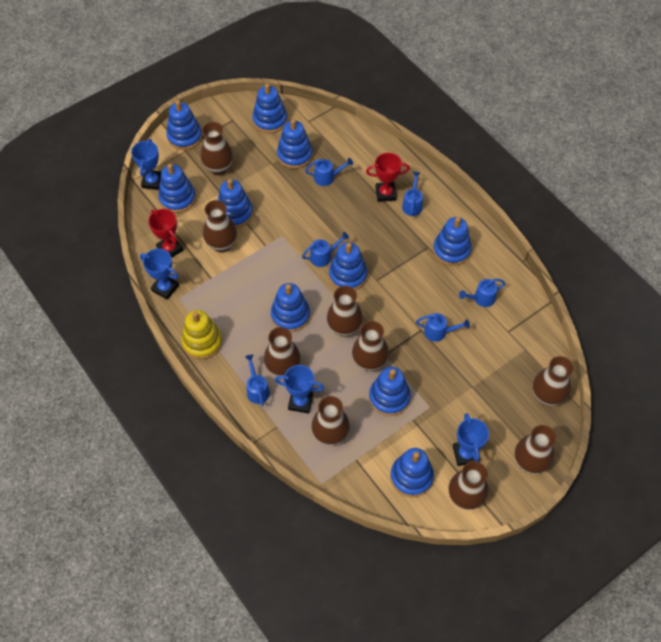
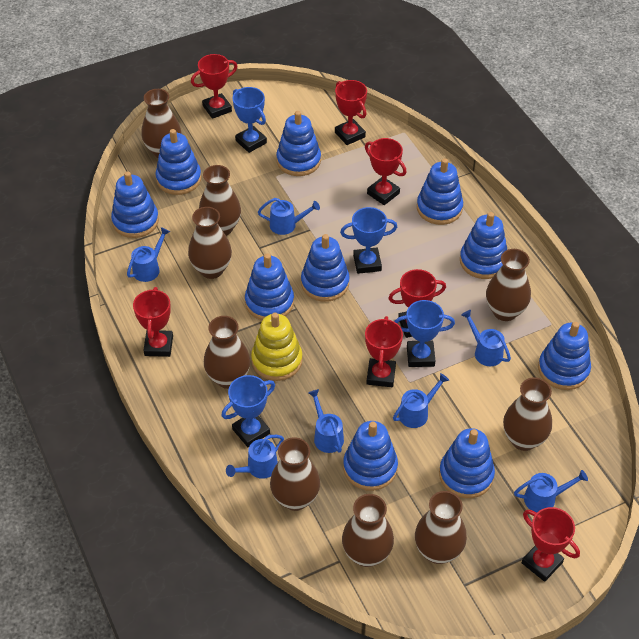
blue watering can: [245,354,270,407] [302,232,349,267] [305,158,353,186] [402,172,423,216] [416,313,470,342] [459,279,506,307] = 6 -> [127,227,170,282] [226,435,284,479] [258,198,320,235] [308,389,344,453] [393,373,449,428] [461,310,511,366] [514,470,588,512] = 7
red trophy: [148,209,183,258] [366,153,410,202] = 2 -> [133,287,173,357] [191,54,238,119] [335,80,367,145] [365,138,407,205] [365,316,403,387] [388,269,446,338] [522,507,580,582] = 7

